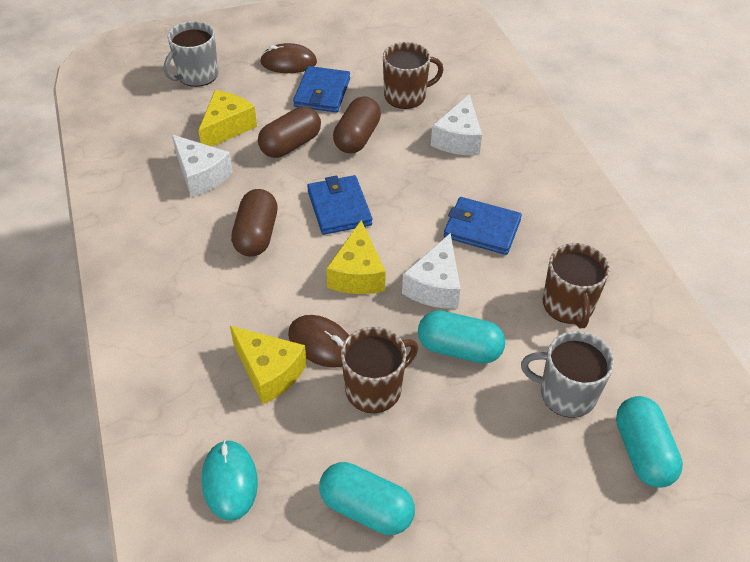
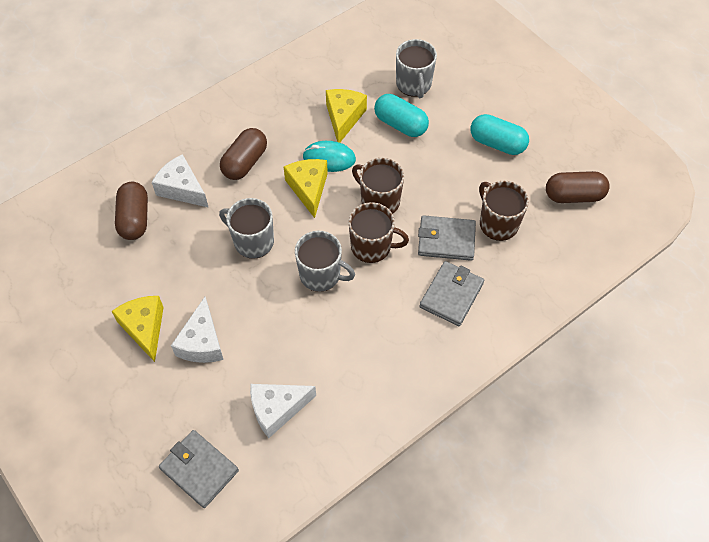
blue wallet: [293,66,350,113] [307,175,372,235] [444,197,522,255] = 3 -> none = 0
brown mouse: [260,43,317,73] [288,315,349,368] = 2 -> none = 0
grey mug: [164,21,218,87] [521,331,614,418] = 2 -> [219,198,274,259] [295,231,355,292] [396,39,437,98] = 3
grey wallet: none = 0 -> [159,430,239,508] [418,215,476,261] [419,261,484,326] = 3
turquoise capsule: [319,462,415,535] [418,310,505,364] [616,396,683,488] = 3 -> [374,94,429,137] [470,114,529,155] = 2

